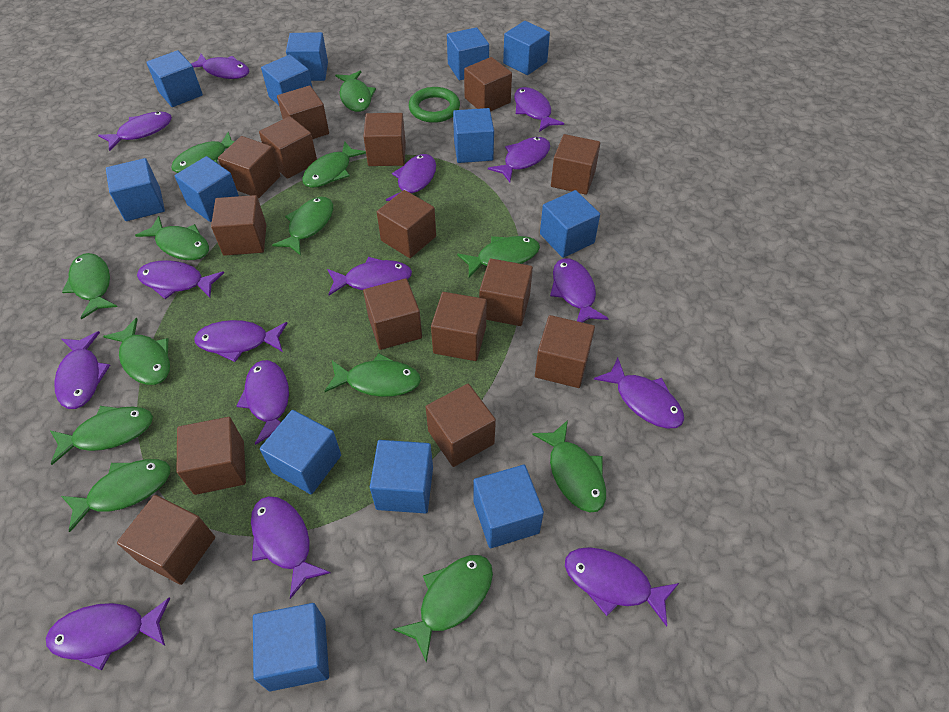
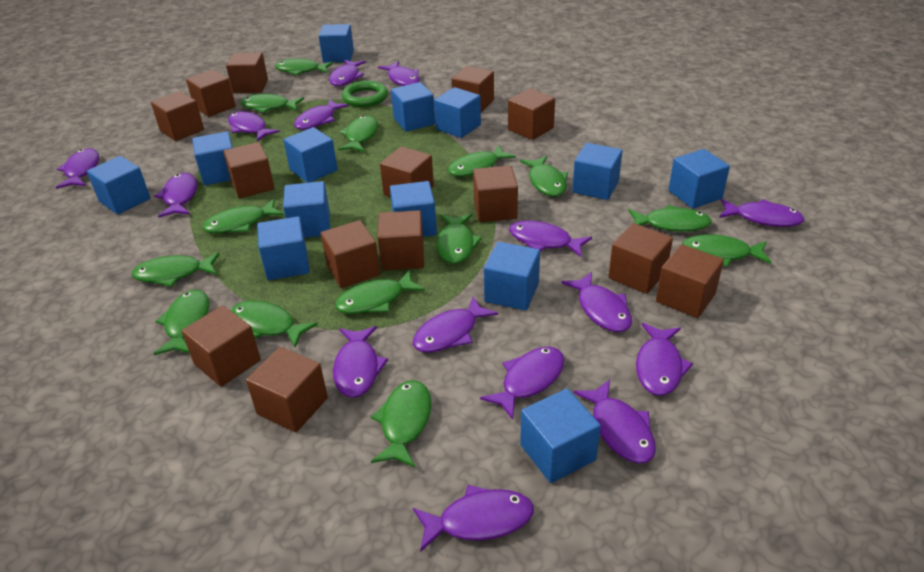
brown cube: [117,495,215,585] [177,417,246,495] [211,195,266,256] [218,136,280,198] [259,116,317,179] [277,85,329,139] [363,113,406,166] [363,278,422,350] [377,190,436,258] [426,384,496,467] [431,292,487,361] [464,57,512,112] [479,258,533,326] [535,315,595,388] [551,134,600,195] = 15 -> [151,91,204,141] [182,305,261,387] [186,69,236,117] [223,142,275,199] [226,52,268,93] [246,347,328,432] [321,220,380,288] [378,210,424,270] [380,146,434,197] [451,66,494,112] [473,166,518,222] [508,88,555,140] [608,223,673,294] [656,244,724,318] = 14
green fish: [50,406,153,465] [61,459,170,532] [62,253,117,319] [103,318,170,385] [135,216,209,260] [171,132,235,173] [272,197,333,256] [302,141,366,188] [325,353,421,397] [335,71,376,112] [393,555,493,663] [457,236,540,278] [532,420,606,513] = 13 -> [131,253,220,287] [153,289,209,355] [203,199,284,233] [231,300,318,348] [240,94,304,113] [275,59,333,75] [335,270,425,314] [338,116,378,152] [371,380,432,468] [436,214,482,264] [448,145,516,177] [520,155,568,196] [628,205,712,232] [682,234,772,267] = 14

